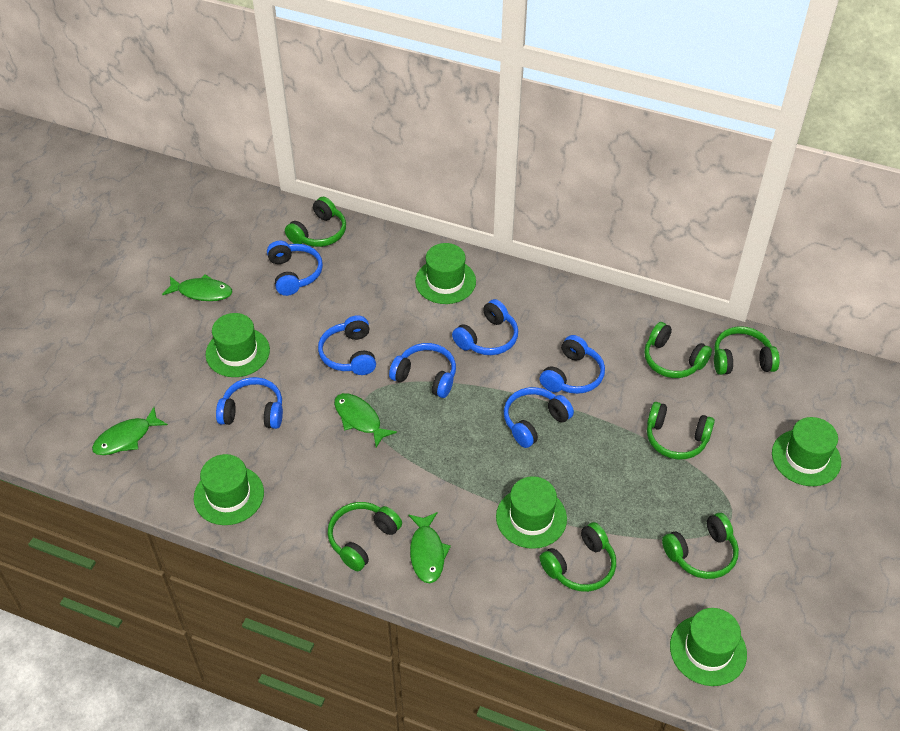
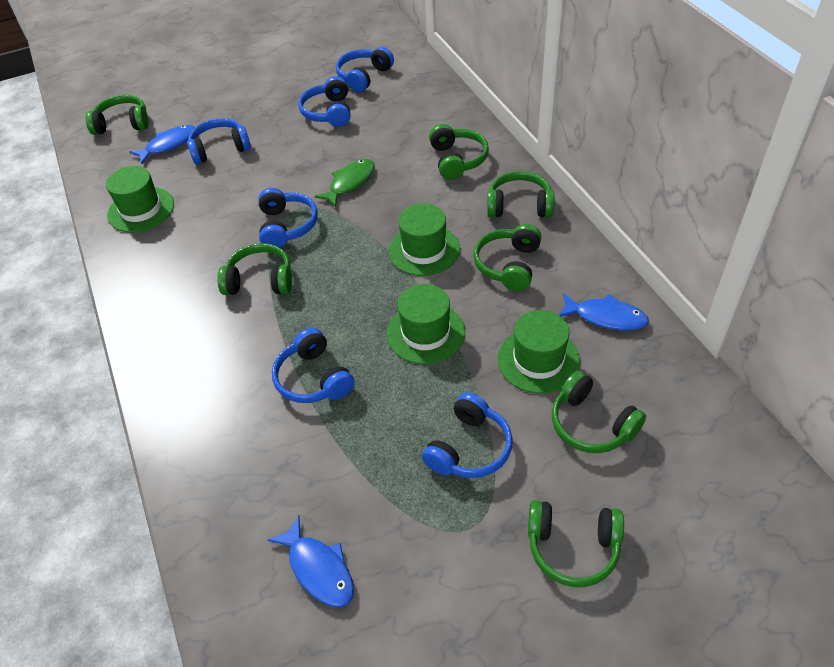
blue fish: none = 0 -> [130,125,195,164] [268,516,354,607] [558,293,649,331] = 3
blue headphones: [216,377,283,429] [267,241,323,296] [318,315,376,375] [389,343,456,398] [452,299,518,355] [504,387,574,448] [540,335,605,394] = 7 -> [187,118,251,164] [258,188,318,248] [272,328,355,403] [298,76,351,127] [336,47,394,92] [422,392,513,478] = 6
green fish: [92,407,168,455] [162,274,232,301] [334,393,397,448] [408,512,451,583] = 4 -> [314,159,375,207] = 1
green hat: [194,454,264,525] [205,313,270,377] [415,243,476,304] [496,476,567,549] [670,608,747,686] [772,417,841,486] = 6 -> [106,166,174,233] [387,284,465,364] [388,204,460,276] [498,310,580,394] = 4

